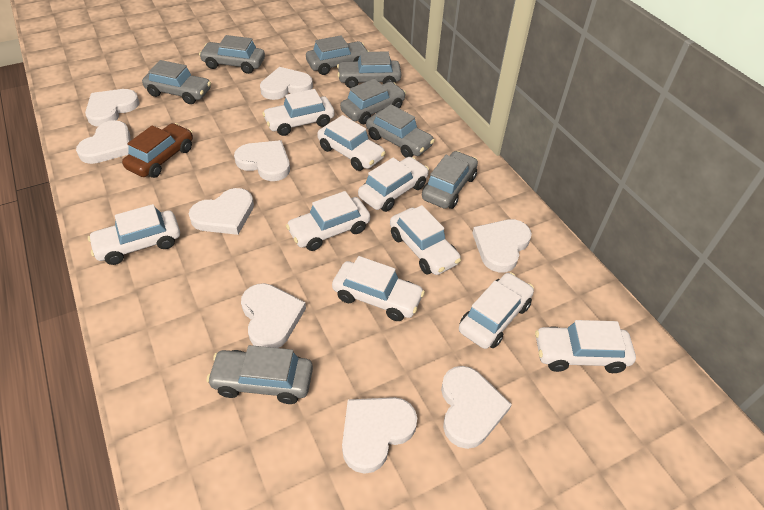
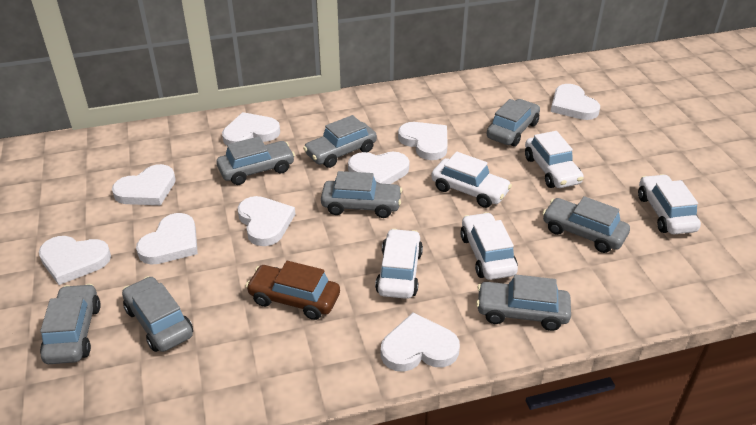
white car: [88,204,180,265] [262,89,334,136] [286,191,370,251] [317,115,386,171] [332,256,425,321] [358,157,429,212] [390,205,461,275] [459,272,534,349] [535,320,636,373] = 9 -> [375,228,423,299] [431,152,512,208] [460,212,518,280] [525,131,584,188] [638,174,701,235] = 5

